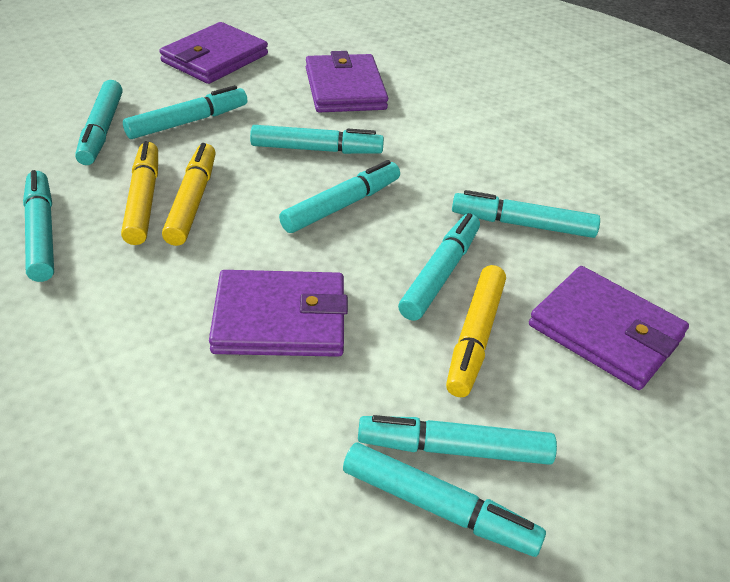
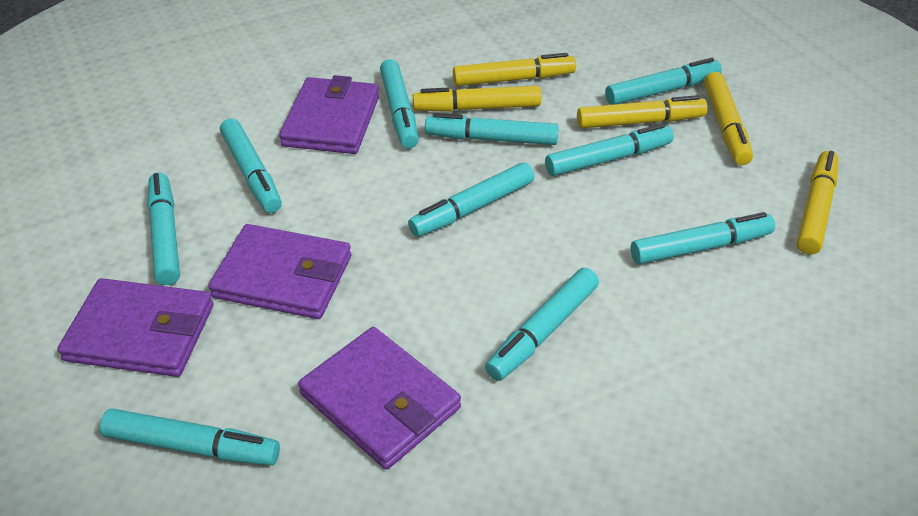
turquoise marker: [23,170,54,282] [75,80,123,165] [123,85,247,139] [250,125,384,154] [279,160,400,233] [343,443,546,557] [358,415,557,465] [398,213,480,321] [452,190,600,238] = 9 -> [100,409,280,465] [147,173,180,285] [220,118,282,213] [380,59,419,148] [408,162,534,237] [425,113,559,145] [485,268,599,381] [545,123,674,176] [605,58,722,105] [631,212,775,264] = 10
yellow marker: [121,141,158,245] [162,143,216,246] [446,265,506,397] = 3 -> [413,86,542,112] [453,53,576,86] [577,95,708,128] [704,72,753,165] [797,151,839,255] = 5

